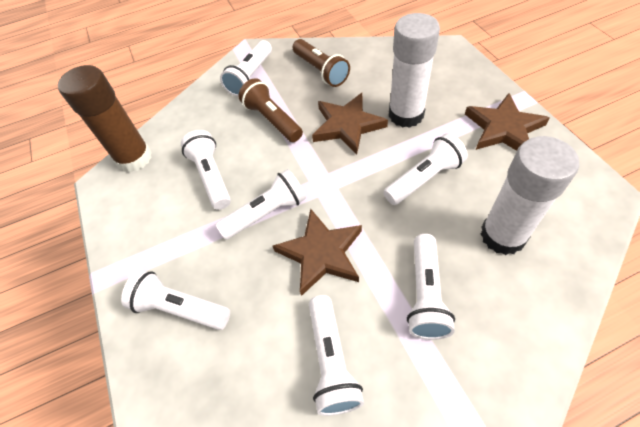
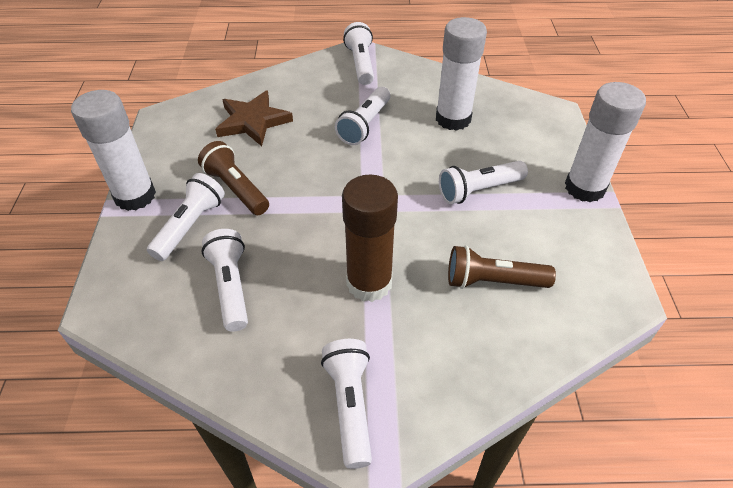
brown star: [273,209,362,296] [312,93,388,155] [465,93,550,151] = 3 -> [215,90,293,146] = 1
white flashlight: [121,270,230,330] [181,130,231,210] [216,169,306,240] [220,40,272,96] [309,295,364,416] [383,133,468,205] [407,234,455,340] = 7 -> [147,173,225,261] [201,229,248,332] [321,339,372,469] [335,87,390,145] [343,22,374,85] [439,161,528,204] = 6
white glue stick: [389,13,440,128] [480,136,579,255] = 2 -> [71,90,156,211] [436,17,487,131] [565,82,646,202] = 3

